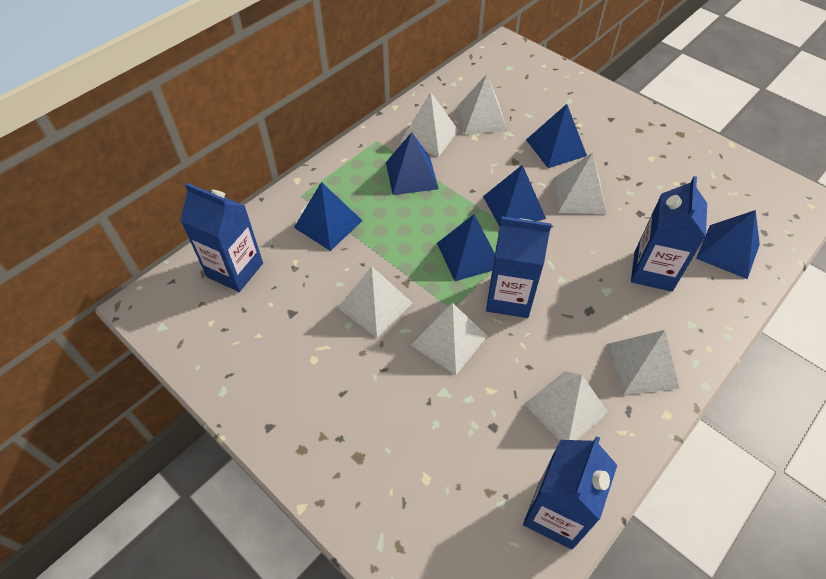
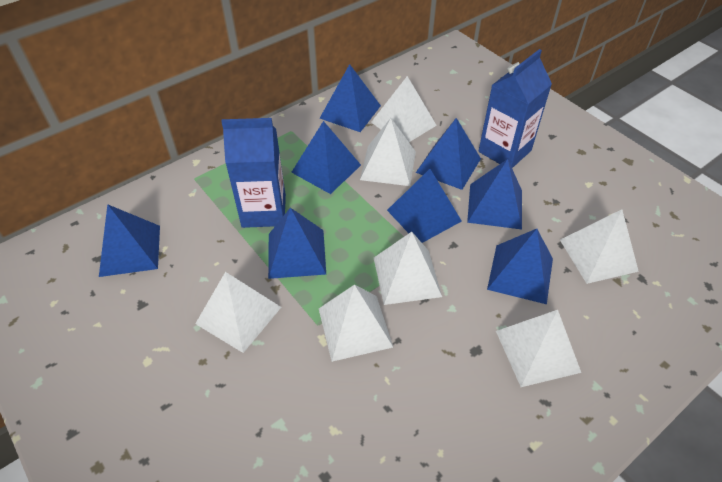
blue carton: [180,183,263,292] [486,217,551,318] [523,436,617,549] [631,176,707,292] = 4 -> [221,118,286,228] [478,49,552,168] = 2
blue pyramid: [294,182,363,251] [386,132,439,195] [437,214,495,281] [483,165,546,227] [526,104,587,168] [696,210,760,279] = 6 -> [99,204,160,277] [268,208,326,279] [291,121,361,194] [320,64,381,132] [387,169,462,243] [416,118,481,190] [467,159,522,230] [487,229,553,304] = 8

